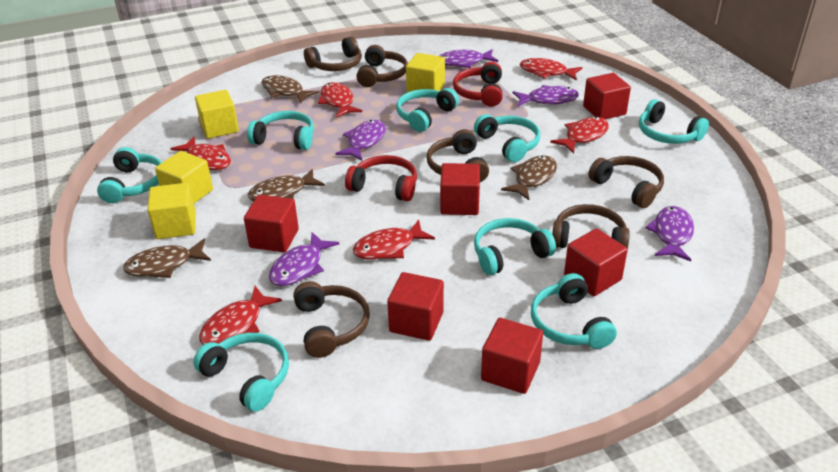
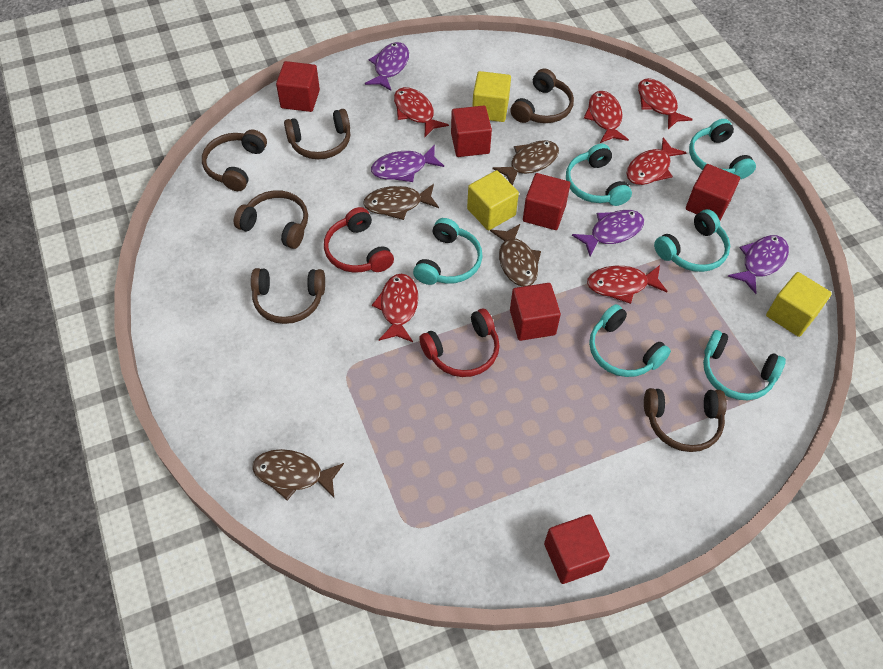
purple fish: [269,232,339,286] [335,120,386,160] [439,49,498,68] [513,85,579,106] [645,206,694,261] = 5 -> [365,42,409,91] [371,145,444,182] [572,210,644,257] [728,235,789,294] = 4
turquoise headphones: [97,147,162,203] [193,333,289,412] [247,111,314,150] [396,88,459,132] [474,114,540,162] [474,218,556,275] [531,273,617,349] [639,99,709,144] = 8 -> [413,218,483,285] [566,144,632,206] [589,304,671,377] [654,209,730,272] [689,119,756,179] [703,330,786,400] = 6
yellow cube: [147,183,196,239] [155,151,213,203] [195,90,239,139] [406,53,445,92] = 4 -> [467,170,519,230] [472,71,511,122] [766,272,832,337] = 3

